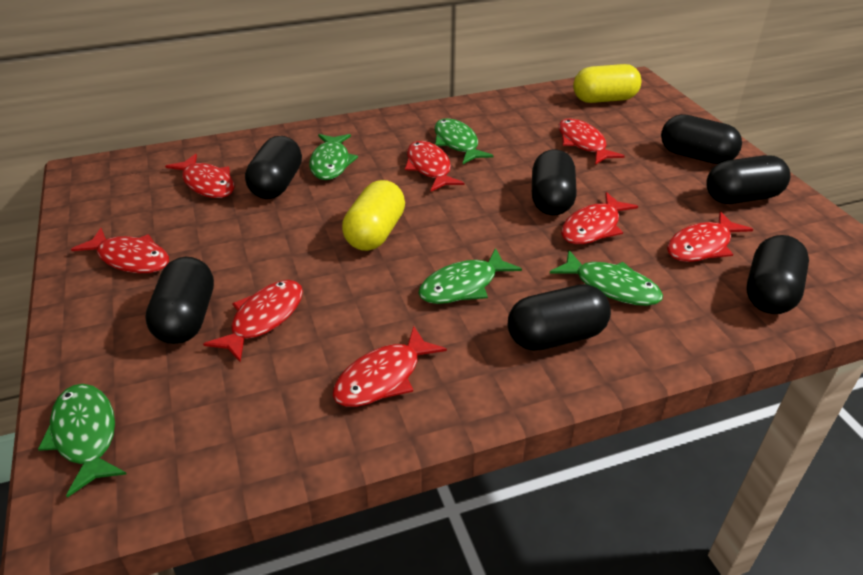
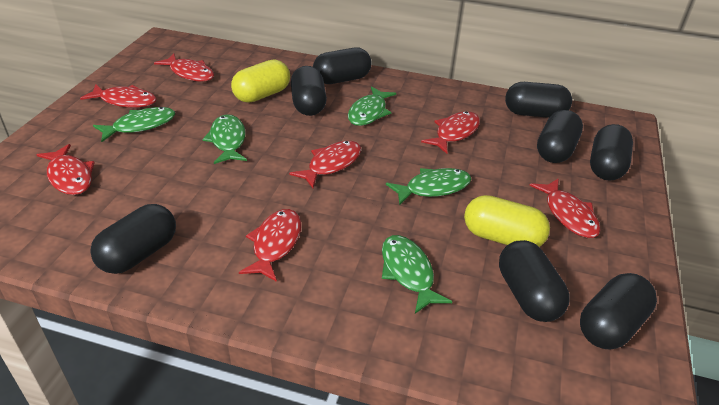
black capsule: [145,257,214,344] [245,136,302,199] [508,284,611,351] [532,149,577,216] [661,114,742,164] [706,155,791,204] [747,235,809,314] = 7 -> [90,204,176,274] [291,66,327,116] [313,48,371,84] [499,240,570,322] [505,82,572,118] [537,110,583,163] [580,273,657,349] [590,124,633,181] = 8
red fish: [71,228,169,273] [165,154,235,198] [203,280,303,362] [333,326,447,407] [405,141,464,192] [559,119,625,165] [561,192,638,244] [667,211,753,262] = 8 -> [37,144,95,195] [80,84,157,108] [154,53,214,82] [239,209,301,282] [289,141,361,188] [421,111,480,154] [529,178,600,238] = 7

